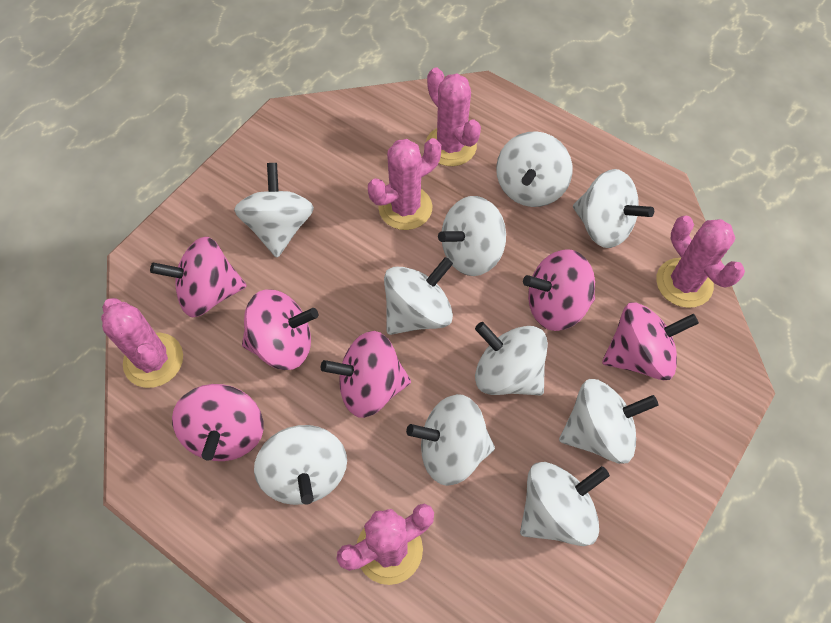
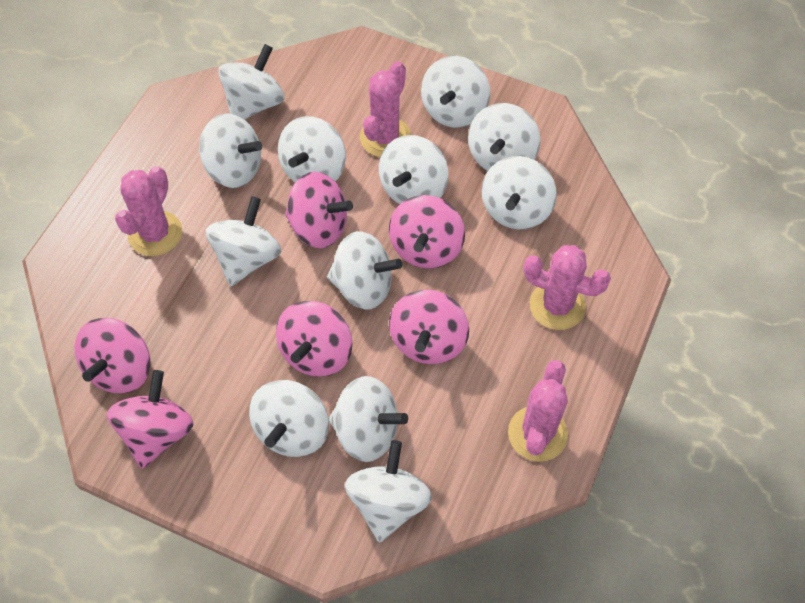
pink cactus: [101,298,183,388] [336,504,434,585] [368,138,441,230] [426,68,481,166] [656,216,745,308] = 5 -> [115,166,182,256] [360,61,411,157] [508,360,568,462] [524,245,611,330] = 4
white spinning top: [234,163,314,258] [254,425,347,505] [384,257,453,335] [406,394,495,486] [438,196,506,276] [475,322,548,395] [496,131,573,207] [520,462,610,546] [559,379,659,464] [573,169,654,248] = 10 -> [199,114,262,188] [206,196,281,287] [218,44,285,120] [249,380,329,457] [278,116,346,182] [327,231,402,310] [328,376,408,462] [345,440,432,543] [379,135,449,204] [421,56,490,128] [468,103,540,171] [481,156,557,229] = 12

